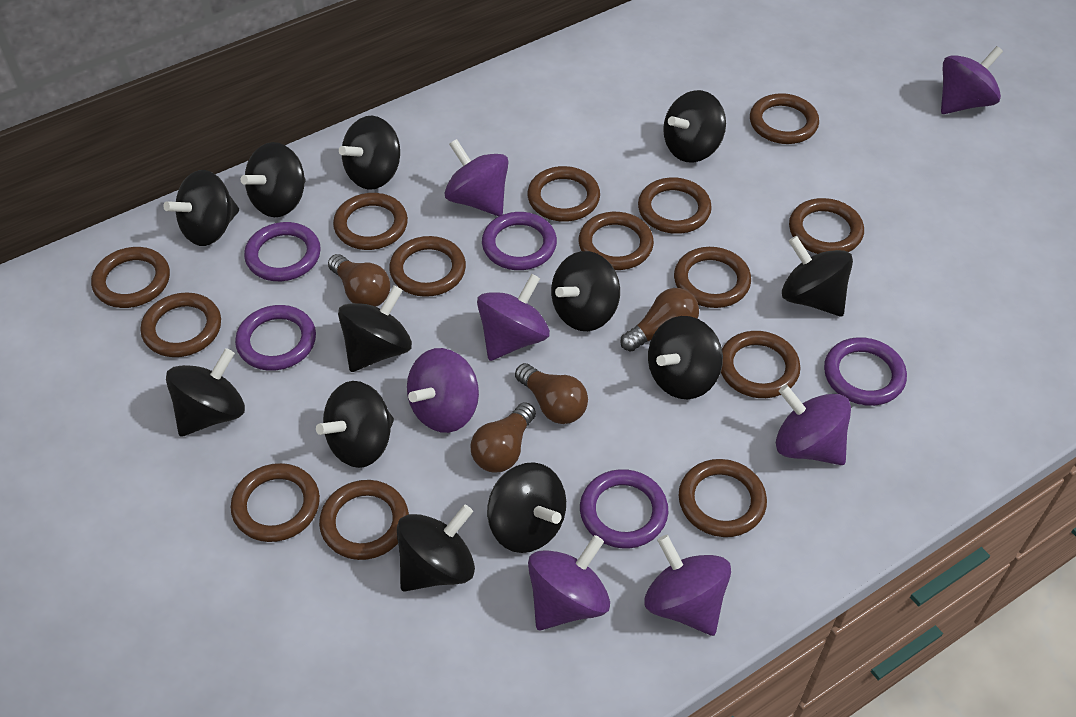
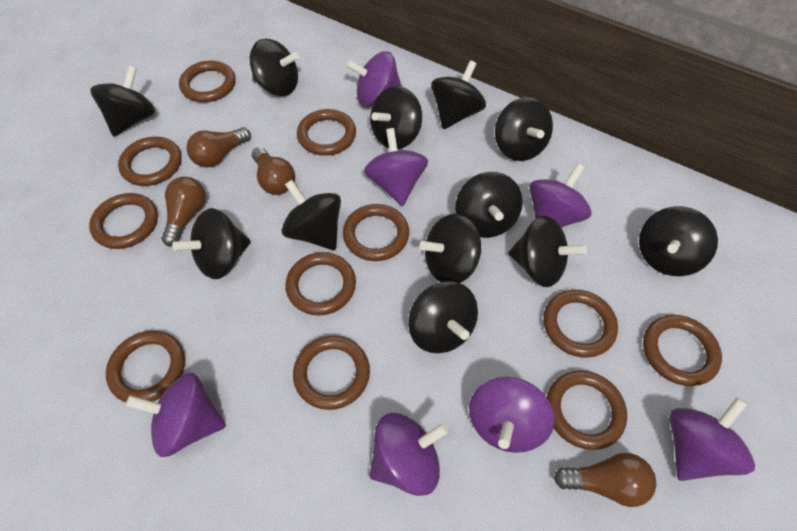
brown ring: [91,247,170,308] [141,292,221,357] [231,463,320,542] [319,480,409,560] [333,193,408,250] [389,236,466,297] [527,166,600,222] [579,212,654,270] [638,177,712,234] [674,247,751,308] [678,459,767,537] [721,331,800,398] [750,93,819,144] [789,198,864,254] = 14 -> [89,193,158,249] [106,331,185,402] [118,137,182,186] [179,61,235,102] [285,252,356,315] [293,336,370,410] [297,109,356,156] [343,204,409,261] [543,290,618,358] [547,371,627,450] [643,315,722,386] = 11
purple ring: [235,305,316,371] [244,222,321,281] [482,212,557,270] [580,469,668,548] [824,337,907,406] = 5 -> none = 0

